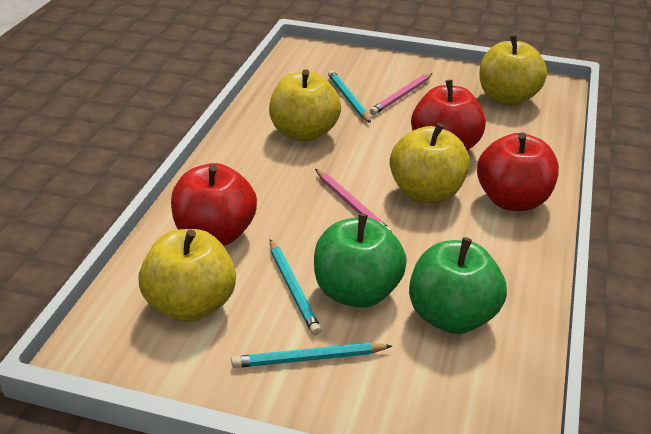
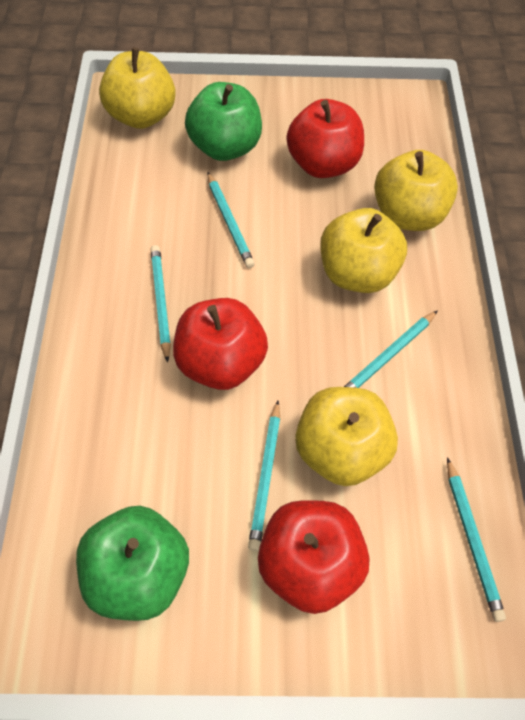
pink pencil: [315,169,392,232] [370,73,433,115] = 2 -> none = 0
turquoise pencil: [231,342,392,368] [270,239,322,335] [328,70,371,123] = 3 -> [151,245,171,363] [207,172,255,268] [248,401,280,551] [344,310,438,388] [447,457,506,622] = 5

